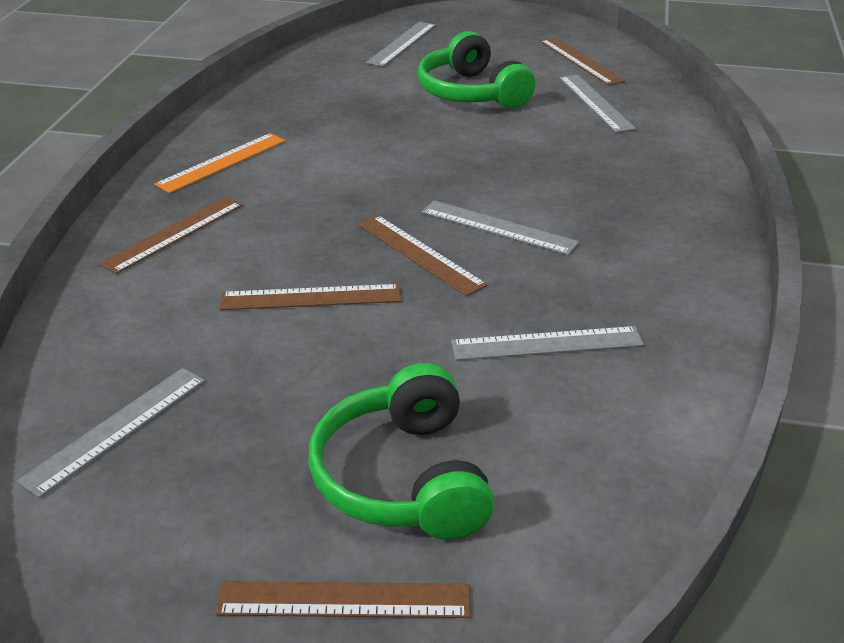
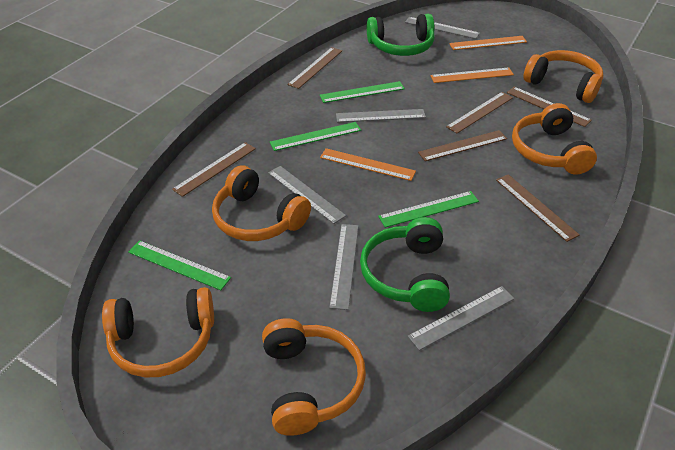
brown ruler: [99,196,243,274] [215,581,471,618] [220,284,401,310] [358,215,487,296] [540,37,625,85] = 5 -> [172,142,256,197] [288,47,342,89] [418,130,507,161] [446,92,513,133] [496,174,580,242] [507,87,592,127] = 6
green ruler: none = 0 -> [128,240,231,290] [270,122,361,151] [320,81,405,103] [378,191,479,228] = 4
orange headphones: none = 0 -> [102,287,214,377] [212,165,311,241] [262,318,366,436] [512,103,597,175] [523,50,603,103] = 5
orange ruler: [155,133,285,193] = 1 -> [320,148,416,181] [430,67,514,83] [449,36,527,50] = 3

